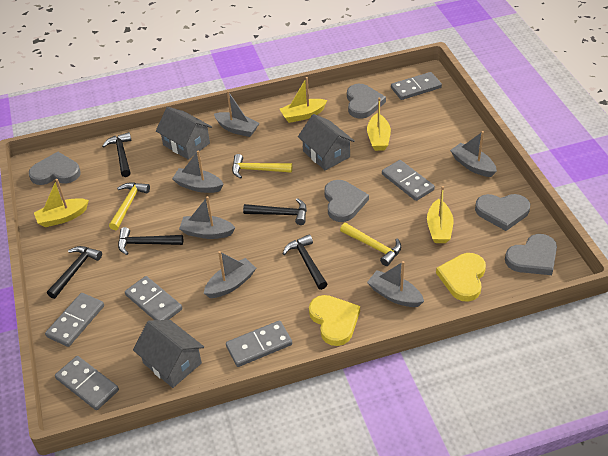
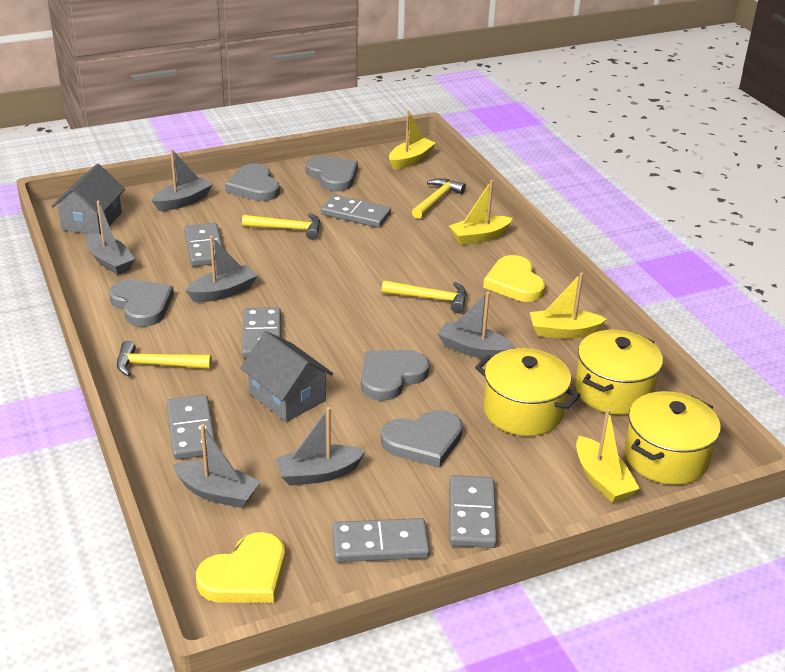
black hammer: [47,246,102,299] [102,132,132,177] [118,227,183,255] [243,198,307,225] [283,234,328,290] = 5 -> none = 0
grey house: [133,320,204,388] [156,107,212,160] [298,114,355,171] = 3 -> [51,164,125,234] [240,331,333,422] = 2
yellow hammer: [109,182,150,230] [232,154,292,179] [340,223,401,266] = 3 -> [117,341,212,376] [242,213,321,240] [382,281,467,313] [412,178,466,219] = 4
yellow pot: none = 0 -> [475,348,580,436] [575,330,663,415] [624,391,721,485] = 3

